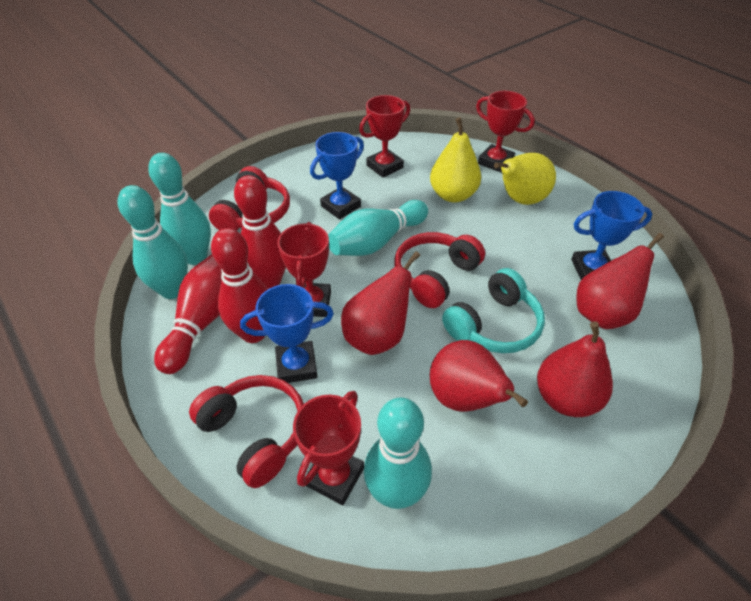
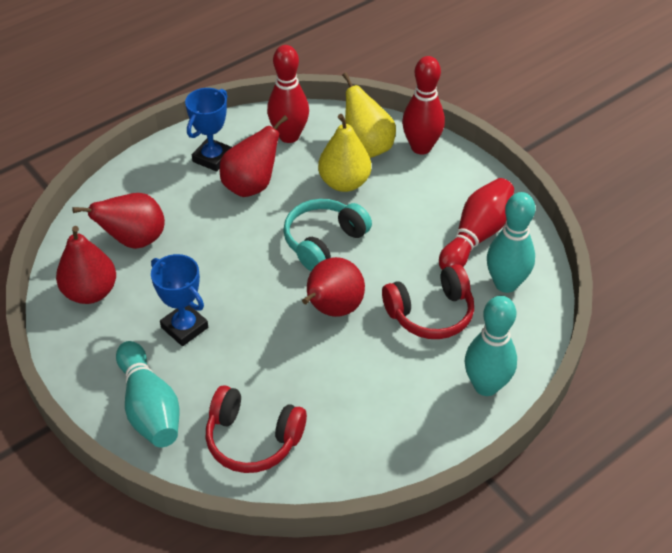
blue trophy: [240,284,334,383] [310,132,364,219] [571,191,652,280] = 3 -> [151,254,208,346] [185,88,232,172] = 2
red headphones: [189,375,304,488] [209,166,290,231] [395,232,485,308] = 3 -> [206,385,307,473] [382,264,474,339] = 2
red trophy: [277,222,331,317] [293,391,364,505] [359,95,410,178] [476,91,535,173] = 4 -> none = 0
turquoise bowling pin: [118,185,188,299] [148,153,211,265] [328,200,428,256] [364,397,432,509] = 4 -> [116,341,180,447] [465,296,517,396] [487,192,535,293] = 3

